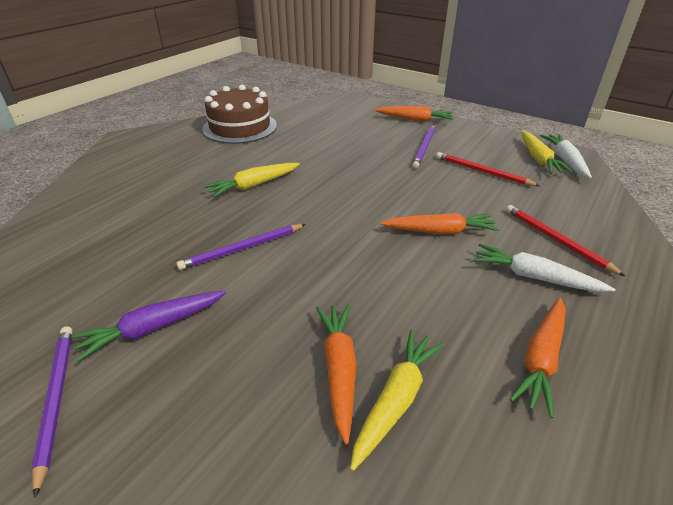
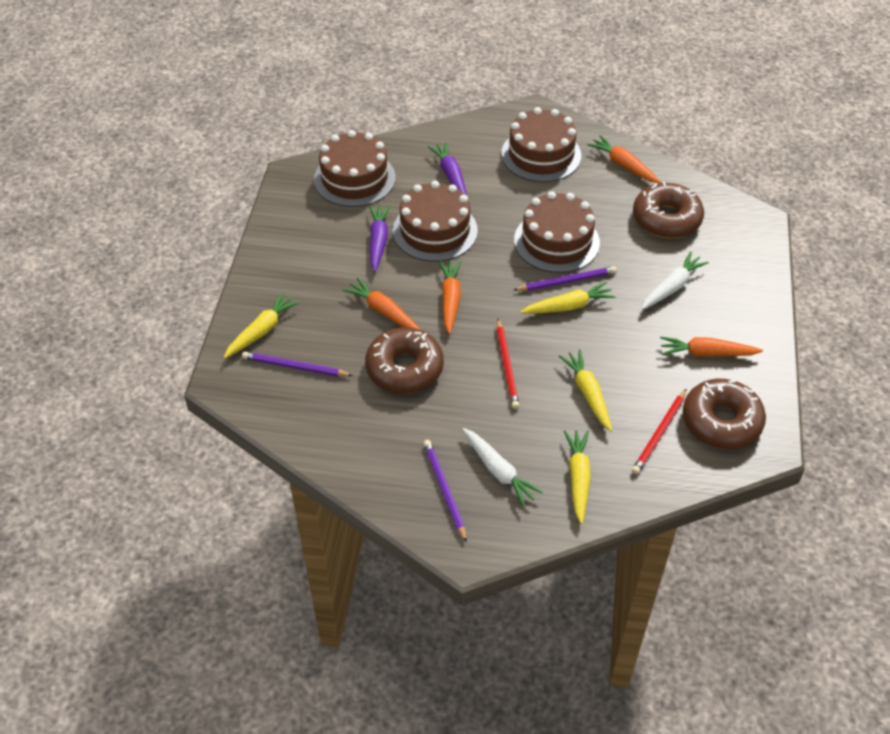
brown cake: [202,85,277,144] = 1 -> [314,130,396,207] [393,181,478,262] [501,107,581,182] [514,191,600,273] = 4
brown donut: none = 0 -> [365,327,444,394] [633,182,704,238] [683,379,766,449] = 3
purple carrot: [72,291,226,362] = 1 -> [369,205,390,272] [428,142,467,196] = 2
yellow carrot: [205,163,300,197] [350,330,445,471] [521,131,573,174] = 3 -> [224,292,300,358] [520,281,616,314] [559,349,612,431] [564,430,591,524] = 4

